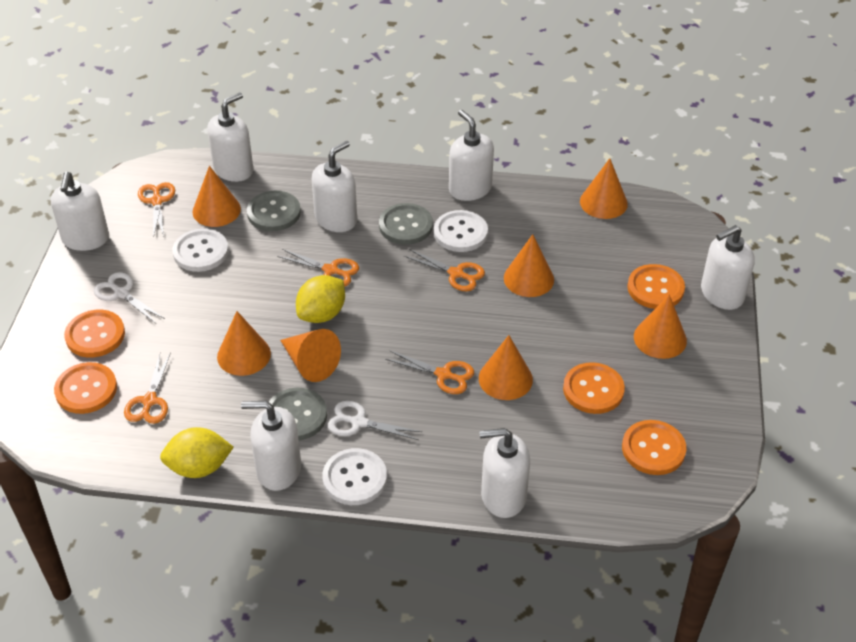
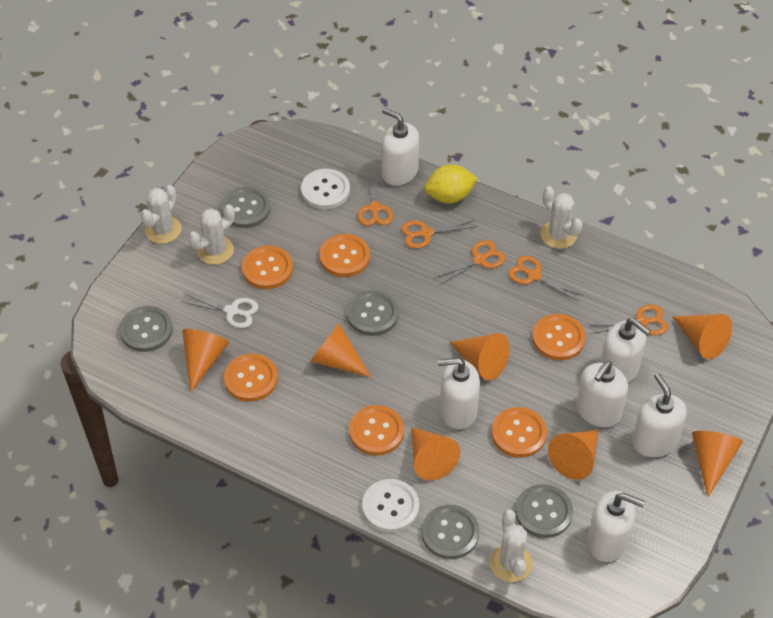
grey button: [247,191,301,231] [265,388,327,440] [379,203,433,245] = 3 -> [119,306,173,352] [221,187,271,228] [347,290,399,336] [422,505,479,559] [515,484,573,538] = 5
orange button: [54,362,117,414] [64,310,125,358] [563,362,625,414] [622,420,686,475] [627,264,685,309] = 5 -> [224,354,278,402] [242,246,293,289] [319,234,370,277] [349,405,404,455] [491,407,547,457] [532,314,586,360] = 6
white button: [172,229,229,272] [322,448,387,505] [434,210,488,252] = 3 -> [301,169,350,209] [362,479,419,533] = 2
white cactus: none = 0 -> [140,185,181,244] [188,204,235,265] [490,509,533,582] [541,186,583,249] = 4
white scissors: [94,272,165,323] [328,401,422,440] = 2 -> [180,293,258,328] = 1
white soap dispenser: [51,171,109,251] [207,92,253,182] [241,401,301,491] [312,141,357,232] [449,110,494,201] [479,428,530,518] [701,225,755,310] = 7 -> [381,108,419,186] [438,358,480,429] [576,361,628,427] [587,491,645,562] [600,318,651,383] [632,373,687,457] = 6
yellow lemon: [160,427,234,478] [296,275,345,323] = 2 -> [424,165,478,203] = 1

